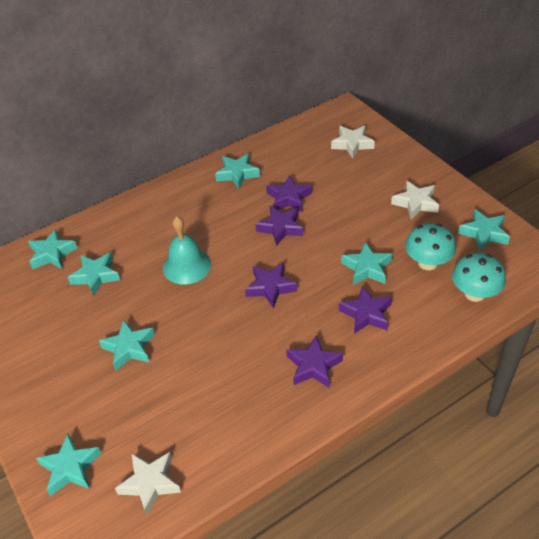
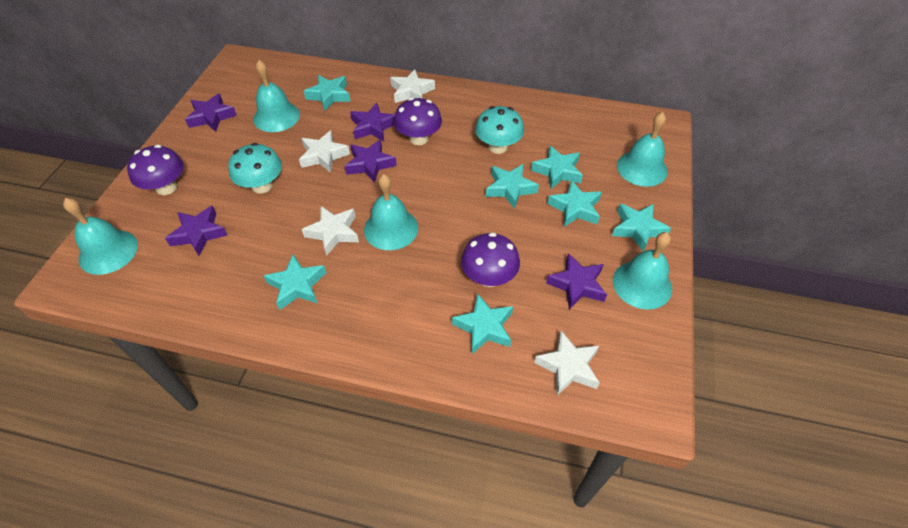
purple mushroom: none = 0 -> [127,145,184,195] [394,98,442,145] [461,232,520,287] = 3
turquoise bell: [163,216,211,285] = 1 -> [63,198,138,275] [253,60,300,132] [364,174,418,250] [613,232,672,310] [617,112,668,187] = 5
white star: [115,452,181,515] [331,126,375,158] [391,181,439,219] = 3 -> [299,130,350,173] [302,206,359,256] [390,69,435,103] [534,331,600,395] = 4

